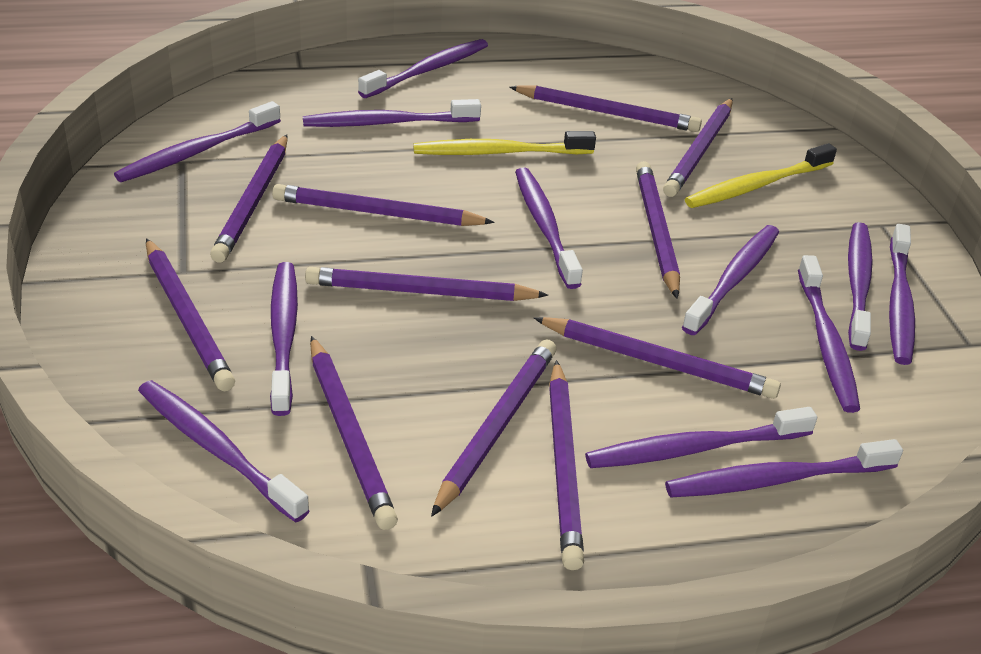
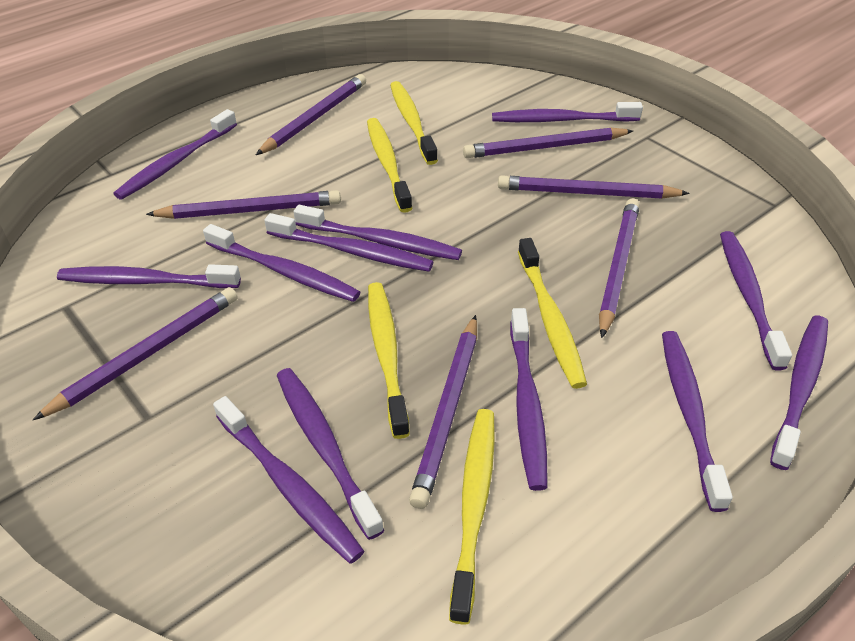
purple pencil: [146,238,235,391] [210,135,288,263] [272,184,494,226] [305,267,549,301] [310,336,398,530] [431,339,556,517] [509,85,702,132] [534,317,781,399] [549,360,584,570] [636,161,680,299] [663,98,733,197] = 11 -> [33,287,238,420] [146,190,341,219] [256,74,366,155] [409,315,477,509] [463,127,633,158] [498,175,690,199] [599,198,640,338] = 7
yellow toothbrush: [413,131,596,155] [685,143,837,208] = 2 -> [367,118,413,213] [368,282,410,439] [390,81,438,165] [449,409,495,625] [518,238,587,389] = 5

